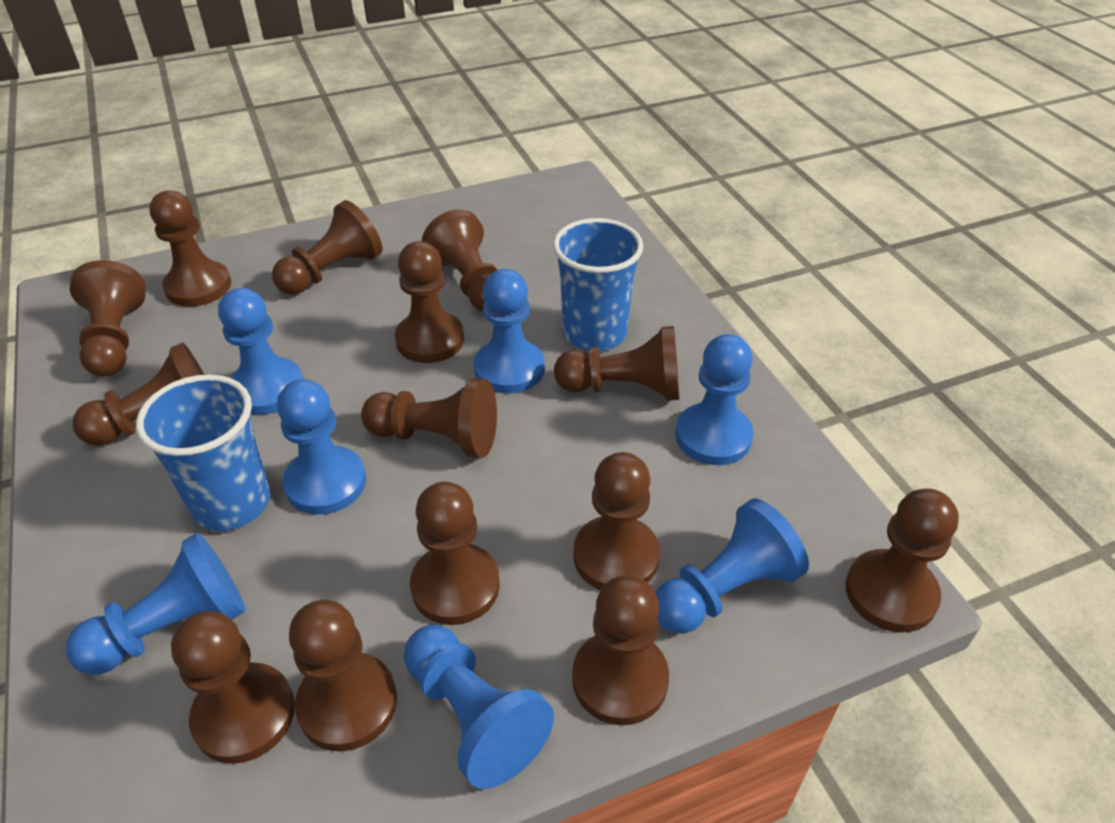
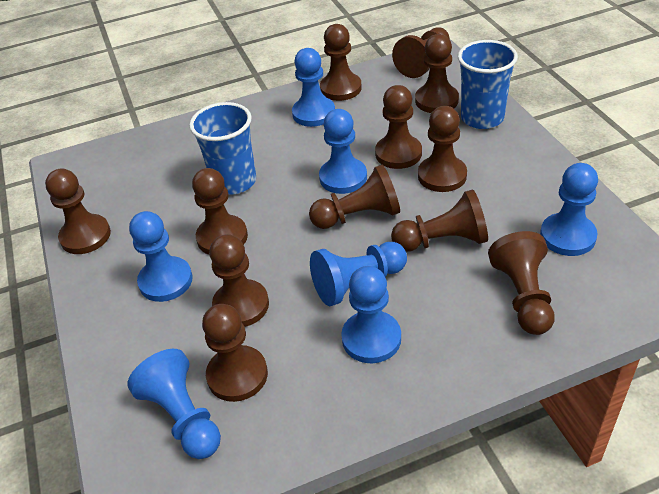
brown pawn: [70,260,146,377] [73,343,204,446] [149,190,231,307] [171,611,295,764] [272,200,382,295] [289,600,397,751] [361,379,497,458] [395,241,464,363] [410,482,500,625] [422,209,497,312] [554,326,679,401] [572,575,669,725] [573,452,660,590] [846,489,959,633] = 14 -> [45,169,111,254] [192,168,248,255] [202,304,268,402] [209,234,269,327] [309,165,400,229] [320,24,362,101] [375,85,422,169] [391,189,488,252] [392,27,450,78] [415,34,459,113] [418,106,467,192] [488,231,555,335] = 12

